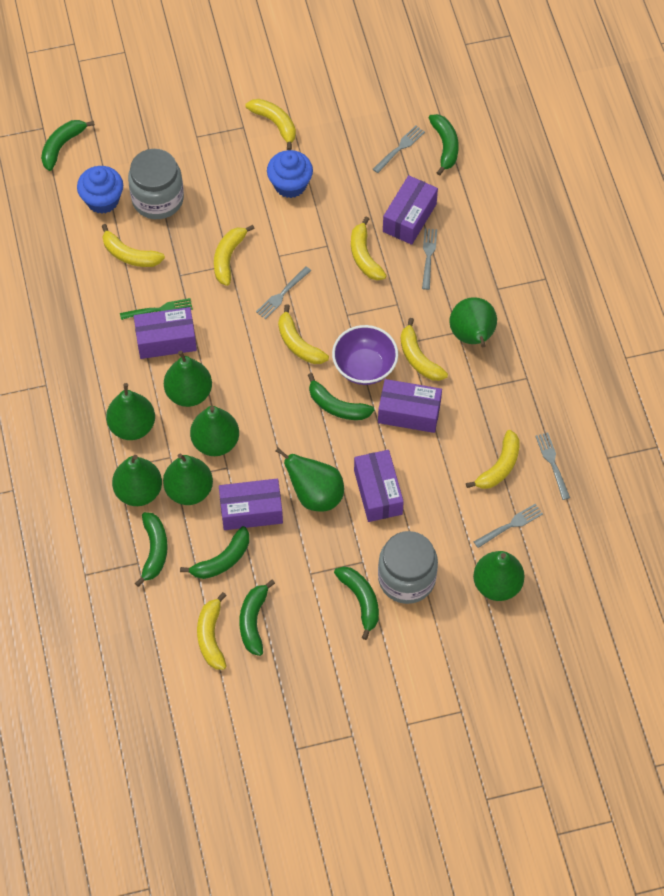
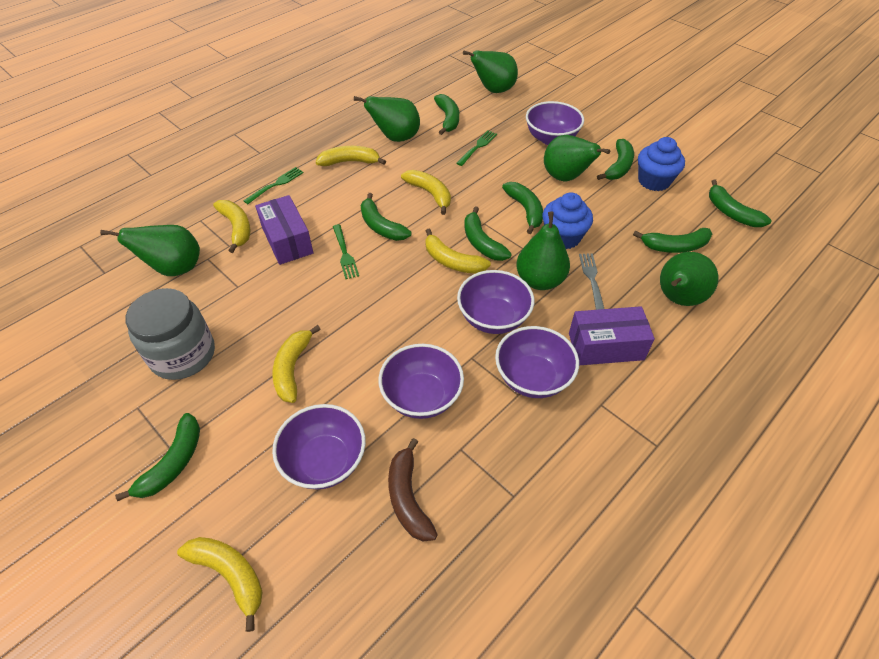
brown banana: none = 0 -> [388,438,438,541] = 1
green banana: [41,120,95,171] [135,512,168,587] [180,526,249,579] [239,579,275,656] [308,373,374,420] [334,566,379,640] [429,114,459,176] = 7 -> [115,413,200,501] [361,193,411,241] [434,94,459,135] [464,206,512,261] [502,182,543,234] [597,139,634,180] [633,228,712,253] [709,179,772,227] = 8
green fork: [120,298,193,320] = 1 -> [244,167,304,204] [333,224,359,279] [456,130,497,166] = 3
green pear: [106,383,155,440] [112,455,162,506] [163,454,213,505] [164,351,212,407] [190,406,239,456] [276,448,344,511] [449,297,497,347] [473,551,525,601] = 8 -> [100,225,200,276] [354,96,420,142] [463,50,518,93] [516,211,570,290] [544,135,610,181] [660,252,719,306] = 6
grey fork: [256,266,311,319] [373,125,425,173] [422,228,437,290] [474,503,543,548] [535,433,570,500] = 5 -> [579,253,604,310] = 1
grey jar: [128,149,184,219] [378,531,438,604] = 2 -> [125,288,215,380] = 1
purple bowl: [332,325,398,385] = 1 -> [272,404,366,490] [378,344,464,419] [457,270,534,334] [495,326,579,398] [526,101,584,145] = 5
purple box: [134,307,197,359] [219,479,283,530] [354,450,404,522] [378,379,442,433] [383,175,438,245] = 5 -> [255,195,313,265] [569,306,655,365] = 2
yellow banana: [102,224,165,267] [197,592,227,670] [214,225,255,286] [246,99,296,150] [278,304,329,364] [351,217,387,280] [401,318,448,381] [466,430,520,489] = 8 -> [177,537,263,632] [213,200,250,253] [272,325,321,403] [316,146,386,166] [401,170,451,215] [425,228,491,273] = 6

